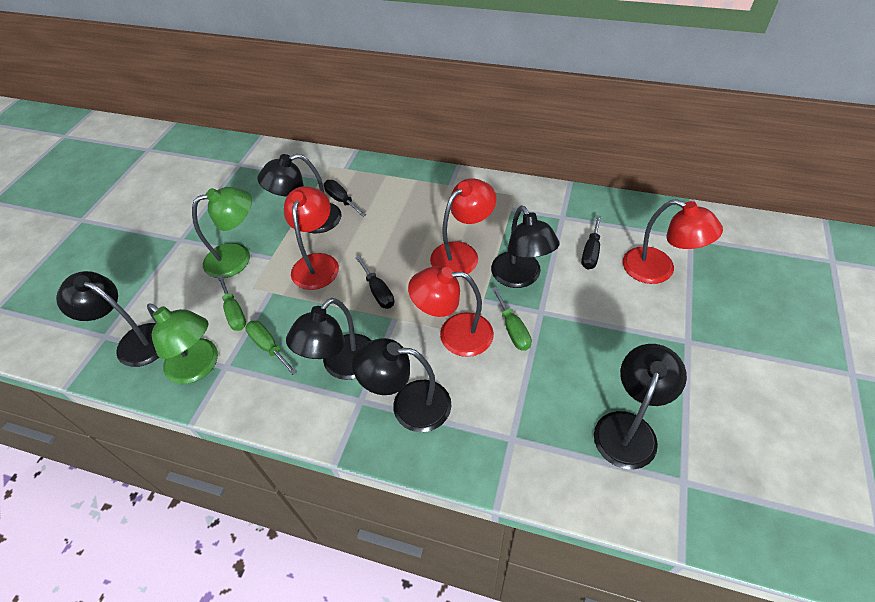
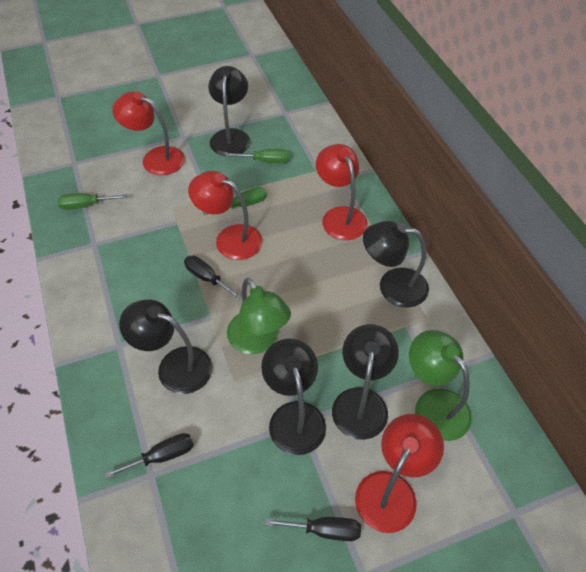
black lamp: [56,271,159,367] [257,154,342,233] [286,298,372,380] [352,338,451,432] [491,205,560,288] [594,344,687,470] = 6 -> [119,299,212,394] [208,66,250,156] [261,339,326,455] [332,324,399,440] [363,221,429,307] = 5

